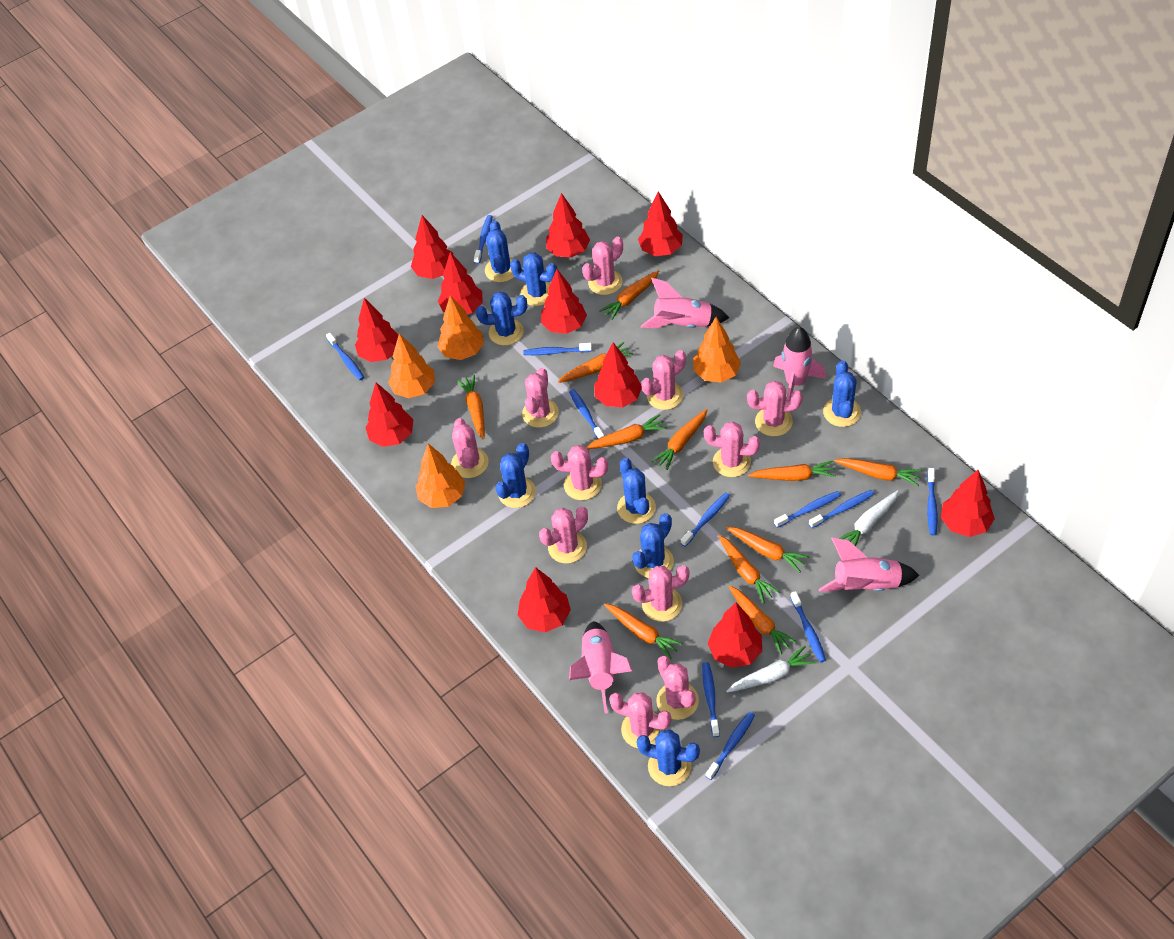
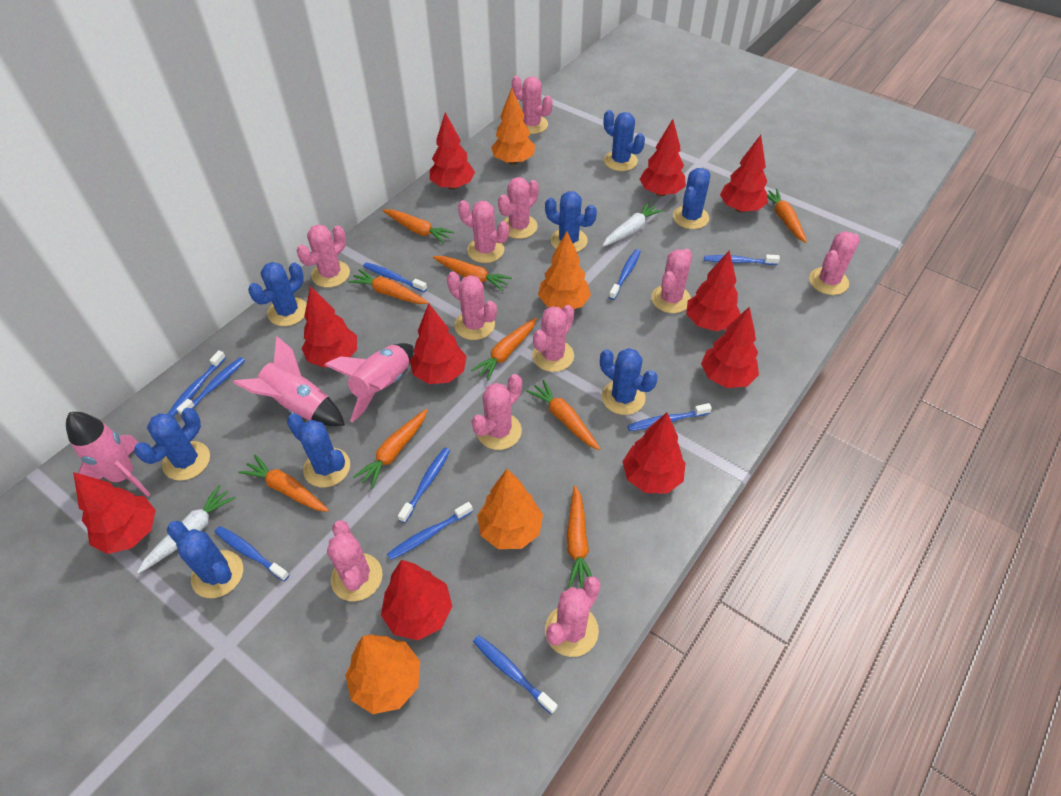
blue toothbrush: [326,333,364,380] [474,215,493,264] [523,343,592,355] [569,389,604,439] [681,492,730,547] [702,662,720,737] [706,712,755,780] [774,491,841,528] [790,591,826,662] [809,490,874,528] [927,468,938,535] = 11 -> [168,350,226,416] [177,357,245,415] [215,526,289,581] [363,262,427,292] [387,502,473,560] [398,447,450,523] [473,635,557,714] [609,249,641,300] [627,403,712,431] [704,255,780,265] = 10
orange carrot: [457,375,485,439] [558,342,633,383] [586,414,667,449] [599,270,659,320] [604,604,683,659] [651,409,708,470] [718,535,780,603] [726,527,809,572] [729,586,797,654] [748,461,836,481] [834,458,922,486] = 11 -> [238,455,329,512] [348,269,429,304] [353,409,427,489] [383,209,454,244] [433,256,512,291] [471,318,537,381] [526,380,600,450] [566,485,592,588] [767,189,807,243] = 9
pink rocket: [569,621,632,713] [641,278,729,328] [773,326,826,400] [819,538,919,592] = 4 -> [66,412,151,497] [233,336,345,426] [324,343,414,423] = 3
red tree: [355,298,398,362] [365,382,413,447] [411,215,453,279] [438,252,483,314] [518,567,571,632] [541,269,587,334] [546,193,590,257] [594,342,642,407] [638,191,683,256] [708,602,762,668] [941,470,995,537] = 11 -> [73,472,156,554] [301,286,357,368] [381,560,452,640] [410,303,467,384] [430,112,475,190] [622,413,685,494] [640,119,686,196] [686,250,741,331] [701,306,759,388] [720,135,768,213] = 10

